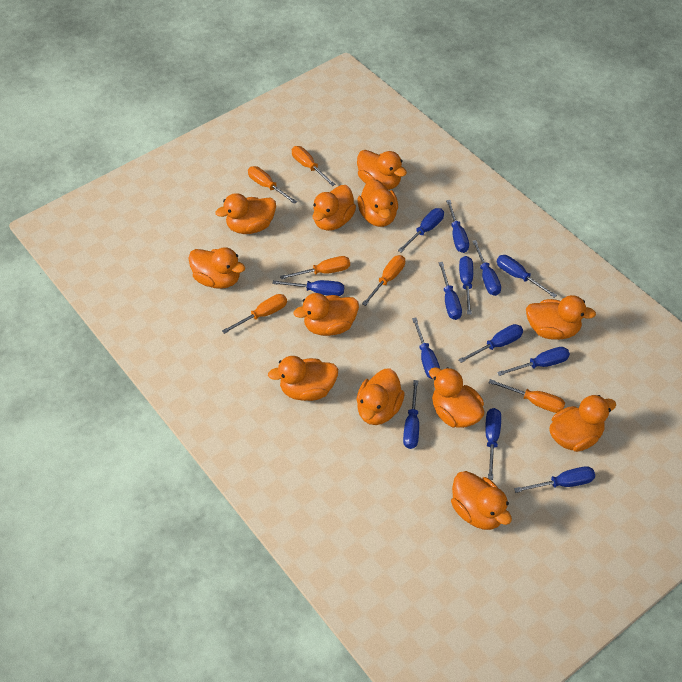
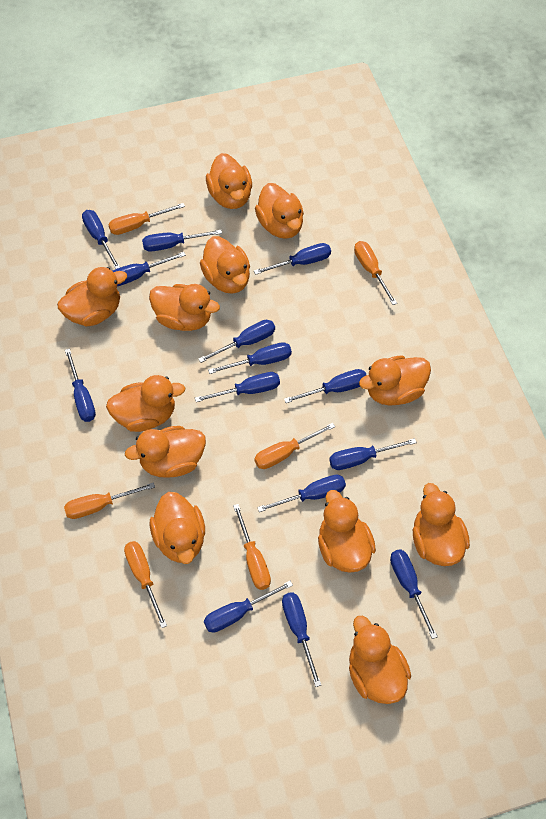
blue screwdriver: [272,280,344,296] [398,208,444,252] [403,380,419,449] [412,318,440,379] [439,262,462,320] [446,200,469,253] [458,324,523,363] [459,256,473,315] [472,240,501,296] [485,408,501,480] [497,255,557,298] [497,347,570,376] [514,466,595,493] = 13 -> [65,348,96,422] [82,210,120,269] [113,252,186,286] [142,230,222,252] [195,372,280,402] [198,320,275,363] [204,581,293,632] [208,342,292,374] [254,243,331,275] [257,475,346,512] [282,592,321,687] [284,369,366,403] [329,438,417,470] [390,549,438,639] = 14

